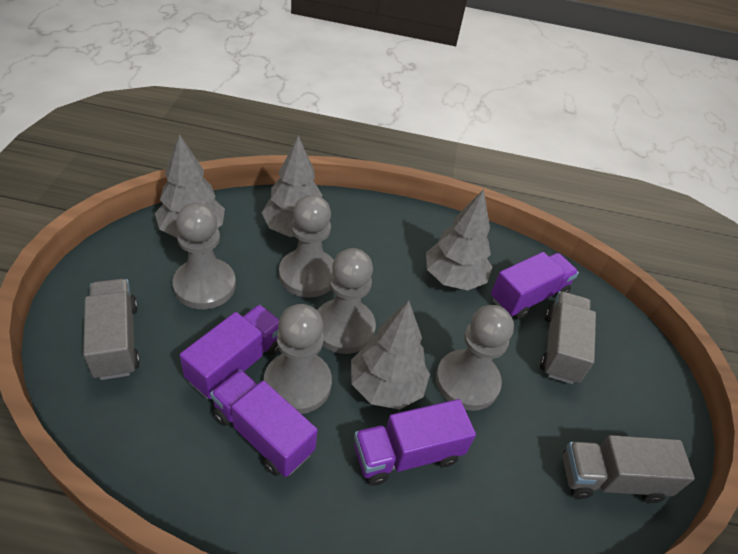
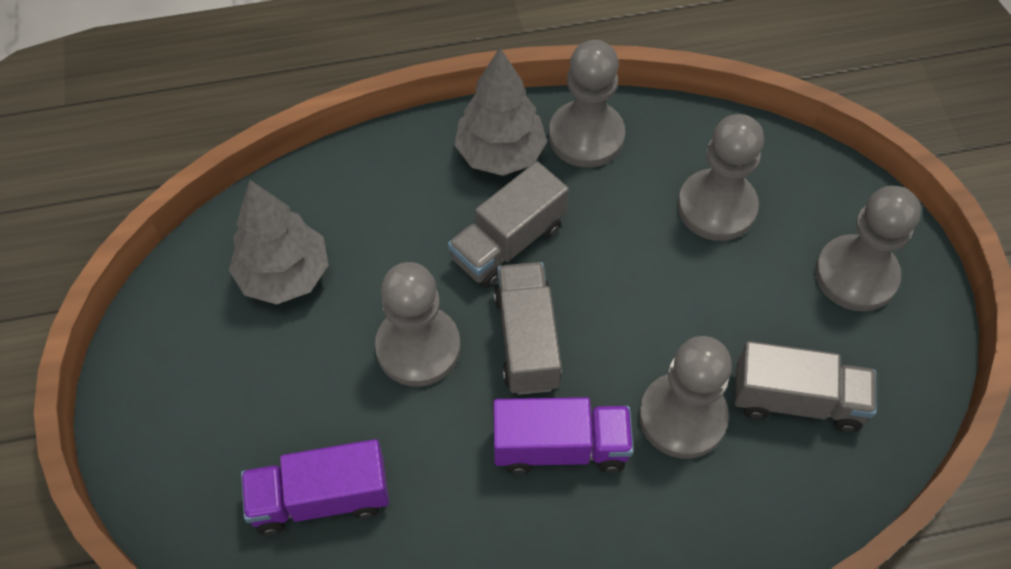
grey tree: [155,134,225,238] [262,135,322,237] [351,300,430,410] [426,189,492,290] = 4 -> [229,180,329,305] [454,48,547,176] = 2
purple truck: [180,305,280,399] [210,370,318,477] [354,399,476,486] [491,252,579,320] = 4 -> [241,439,389,535] [493,397,634,474] = 2

